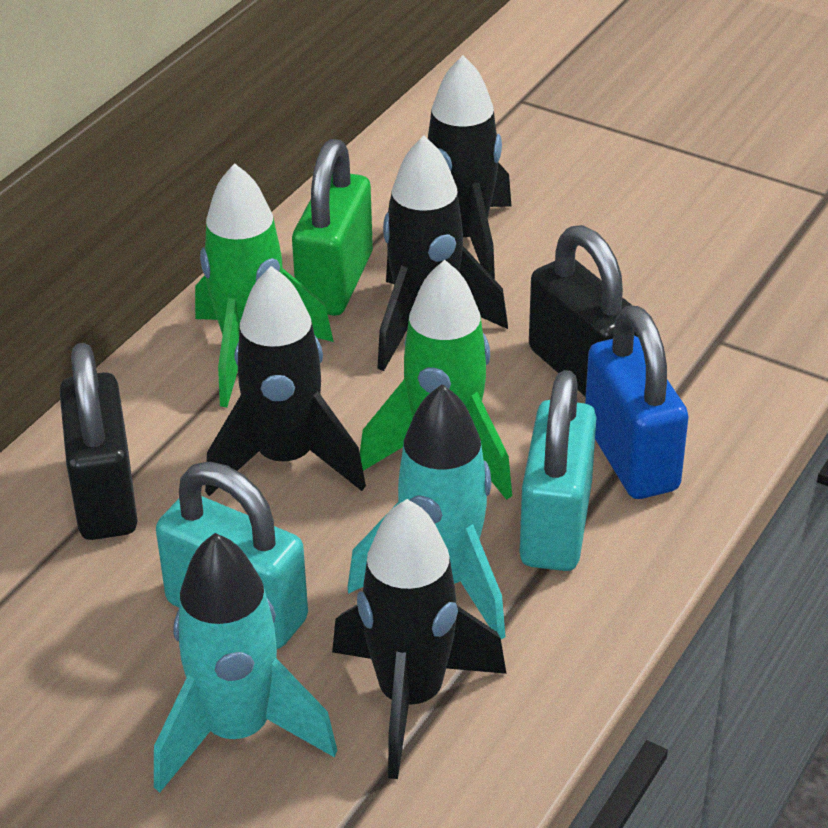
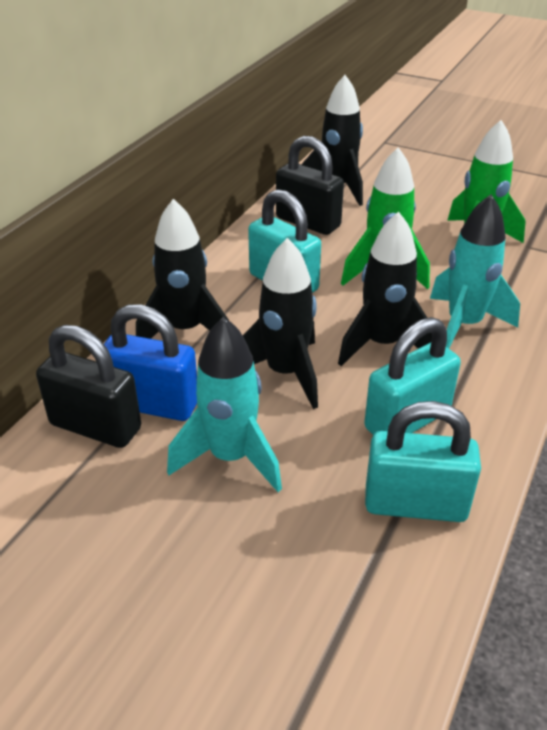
green padlock: [292,139,373,316] = 1 -> none = 0
turquoise padlock: [156,462,308,649] [520,370,597,571] = 2 -> [248,189,321,293] [364,317,461,435] [365,401,481,522] = 3

